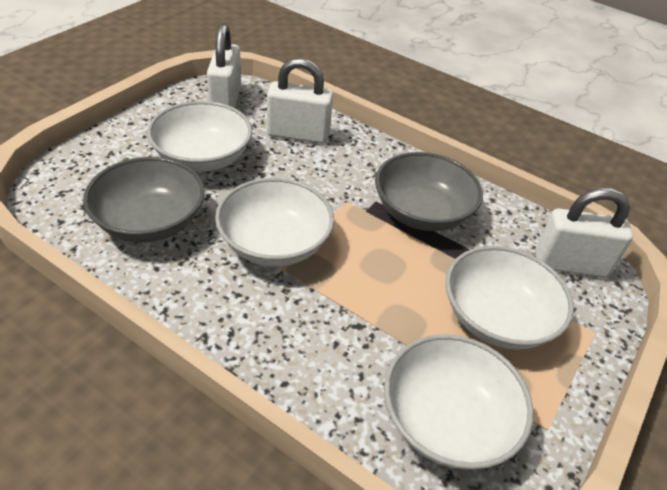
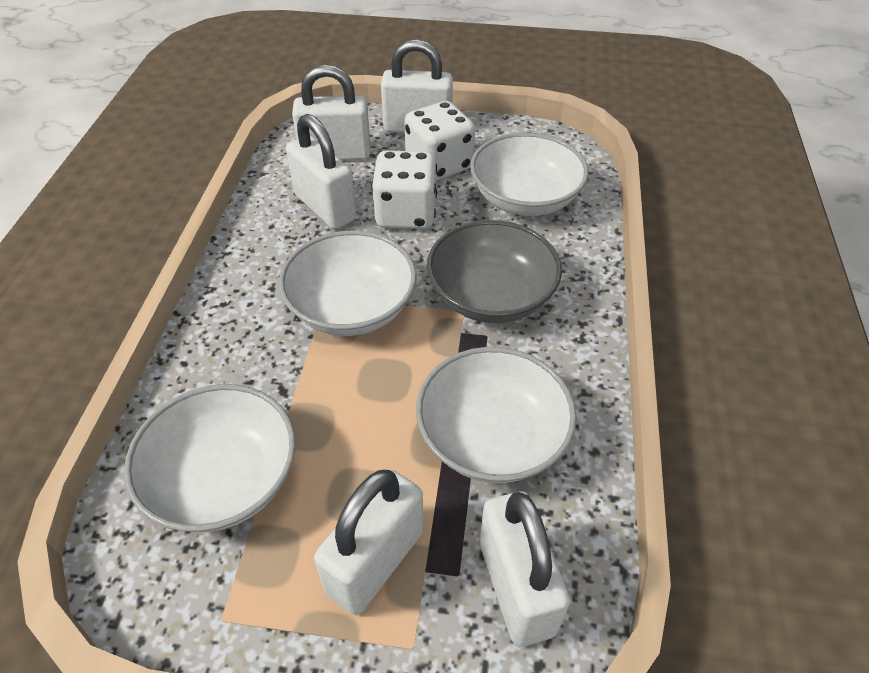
grey bowl: [83,157,205,243] [375,152,483,231] = 2 -> [427,220,562,323] = 1
white dice: none = 0 -> [372,150,437,229] [404,101,475,181] = 2
white padlock: [207,23,241,108] [267,58,333,144] [535,188,633,278] = 3 -> [286,114,357,229] [292,65,370,161] [314,469,424,615] [381,39,453,133] [480,491,570,647] = 5

